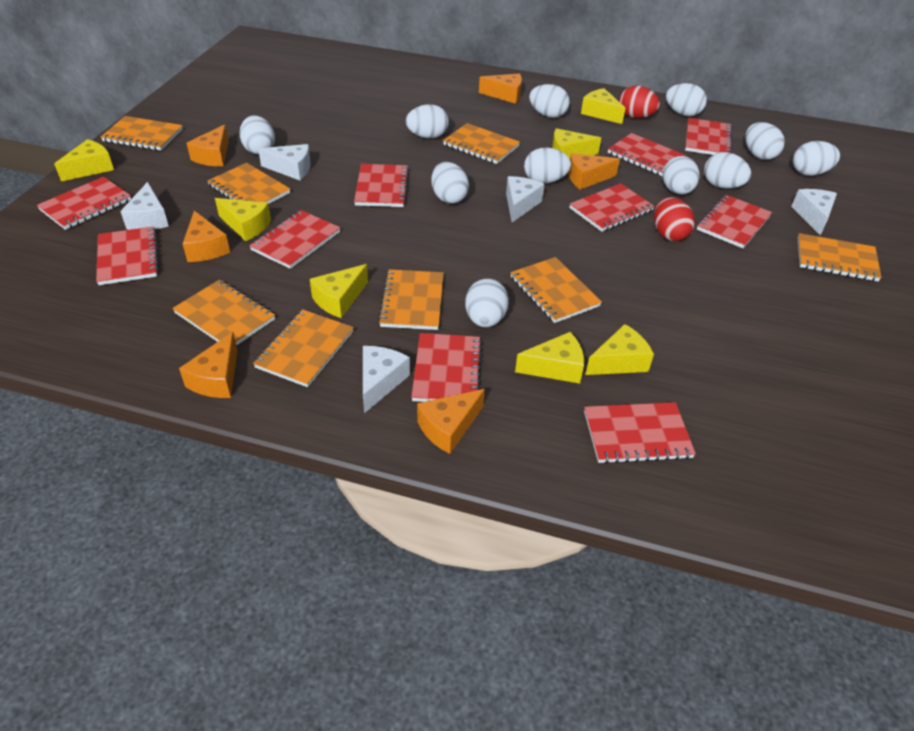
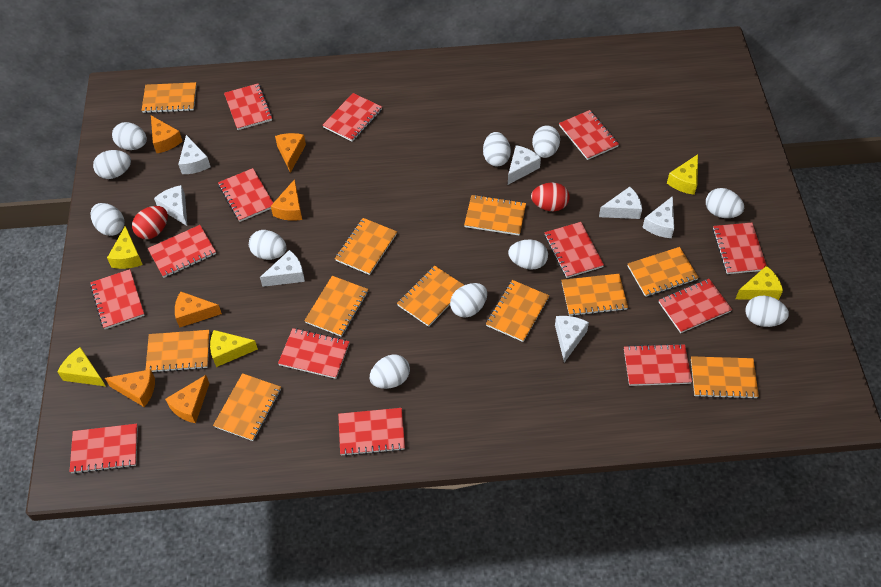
orange notebook: [101,116,183,151] [172,280,275,345] [207,163,290,204] [253,309,354,387] [378,269,444,330] [443,123,520,164] [510,257,602,323] [798,233,882,281] = 8 -> [141,82,197,113] [146,330,210,373] [213,373,281,441] [304,276,368,337] [335,218,397,275] [397,265,464,327] [464,195,526,235] [486,280,549,342] [562,274,628,316] [628,247,699,297] [691,356,759,399] = 11
red notebook: [37,177,131,230] [96,226,159,285] [249,210,340,269] [354,164,409,207] [411,333,482,402] [569,183,655,232] [584,402,696,464] [608,133,686,176] [685,118,732,155] [697,195,772,248] = 10 -> [69,424,138,474] [90,269,145,329] [148,225,216,278] [218,168,273,222] [224,83,273,130] [278,328,350,379] [323,93,382,142] [338,408,405,456] [545,222,604,278] [559,110,619,160] [624,343,692,386] [659,279,732,333] [713,223,767,274] = 13
white cheese: [120,182,169,230] [258,144,311,180] [363,346,410,413] [506,176,545,222] [791,189,837,236] = 5 -> [154,185,187,226] [178,135,210,174] [260,250,305,287] [508,145,541,185] [555,316,589,363] [599,187,642,219] [642,196,674,238] = 7
yellow cheese: [54,139,114,182] [215,198,271,241] [310,264,368,318] [515,332,584,384] [552,128,601,159] [581,88,626,124] [585,324,654,375] = 7 -> [58,347,105,386] [107,226,143,269] [210,330,258,367] [667,154,698,195] [735,266,783,300] = 5

